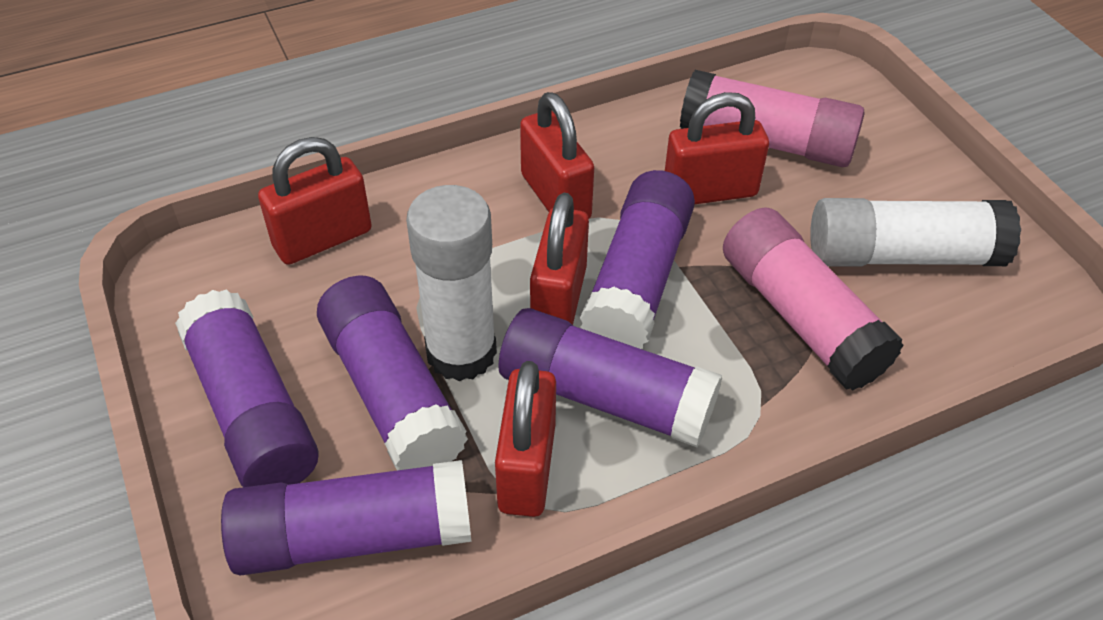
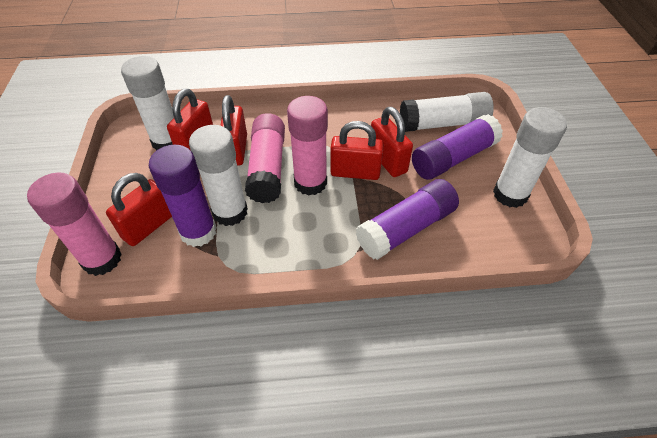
pink glue stick: [680,70,865,167] [723,207,904,391] = 2 -> [27,173,122,276] [245,113,285,203] [287,96,328,196] = 3
purple glue stick: [175,289,319,487] [221,460,471,576] [317,276,468,470] [499,308,722,447] [580,170,695,349] = 5 -> [149,145,217,247] [356,179,459,260] [412,114,503,180] = 3
white glue stick: [406,185,497,381] [810,198,1021,267] = 2 -> [121,56,174,151] [189,125,248,226] [400,92,494,132] [493,107,567,208] = 4

